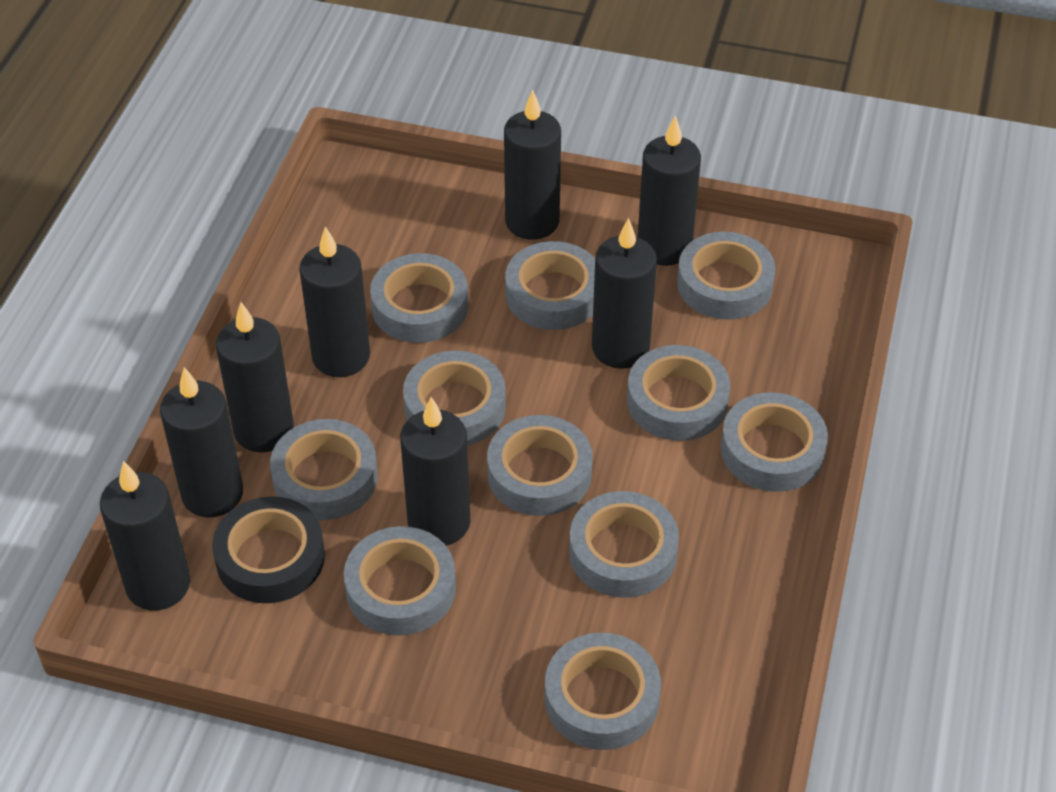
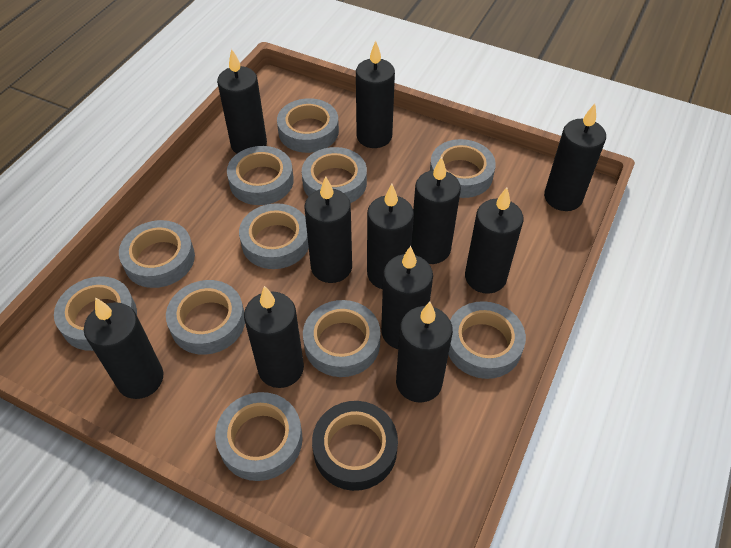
black candle: [100,461,190,611] [160,367,243,518] [216,302,294,452] [299,226,370,377] [400,397,470,546] [504,90,561,240] [592,218,657,369] [638,116,701,266] = 8 -> [84,297,164,399] [217,49,267,154] [244,286,304,388] [305,176,352,283] [356,41,395,148] [367,184,414,289] [381,246,433,349] [396,302,453,403] [411,157,461,264] [465,187,524,294] [544,104,606,211] = 11

